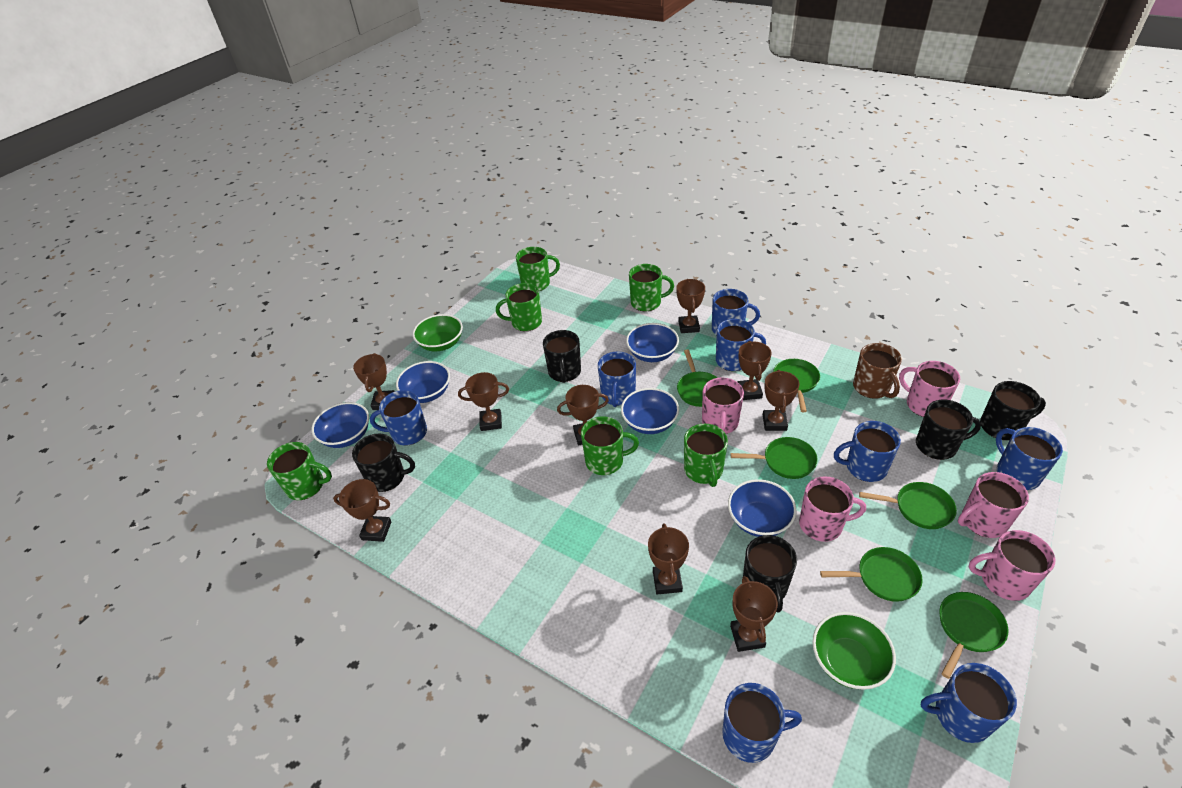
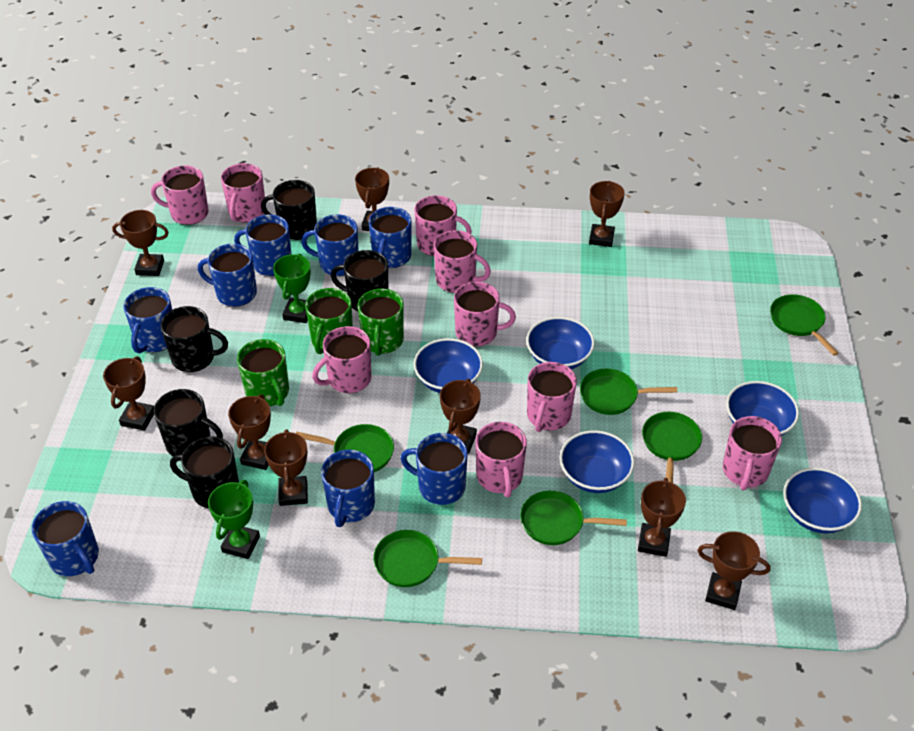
brown mug: [853,343,902,399] = 1 -> none = 0
green bowl: [413,314,463,352] [813,612,896,690] = 2 -> none = 0
green mug: [267,442,332,500] [496,283,542,331] [516,247,560,291] [581,416,639,475] [629,264,674,311] [684,424,728,487] = 6 -> [237,339,289,406] [305,288,353,354] [357,288,404,356] = 3
green trophy: none = 0 -> [208,480,260,559] [273,254,311,323] = 2
pink mug: [702,378,744,434] [799,476,866,542] [899,361,960,417] [958,472,1029,538] [969,530,1055,601] = 5 -> [151,165,209,225] [221,163,265,223] [312,326,371,393] [414,195,472,256] [434,230,491,293] [454,282,516,347] [475,422,527,498] [527,362,577,432] [723,416,782,491] = 9

